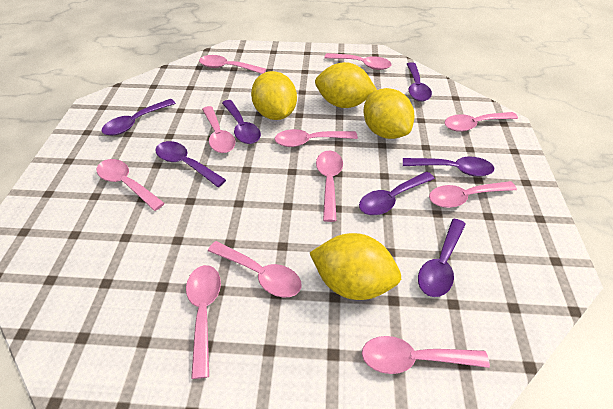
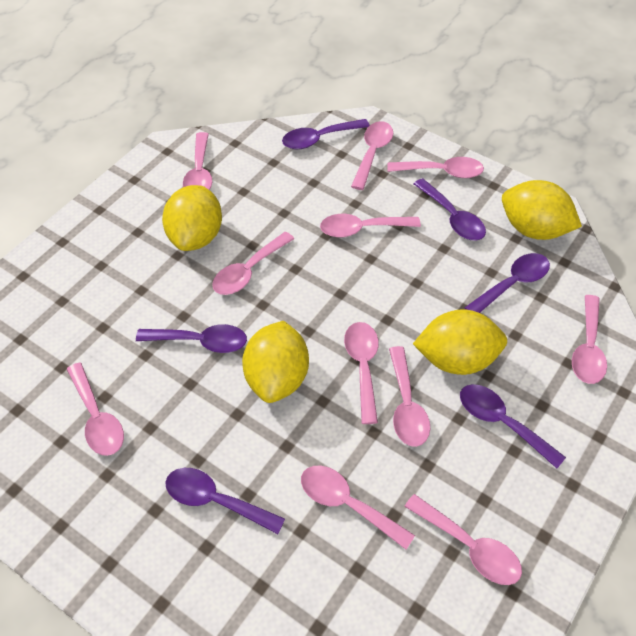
purple spoon: [102,99,176,136] [155,141,226,187] [222,100,261,144] [359,172,435,215] [403,157,494,176] [407,62,432,102] [418,219,466,297] = 7 -> [136,324,247,353] [165,468,285,534] [282,119,370,149] [414,178,486,240] [460,384,566,469] [465,253,550,313] = 6

